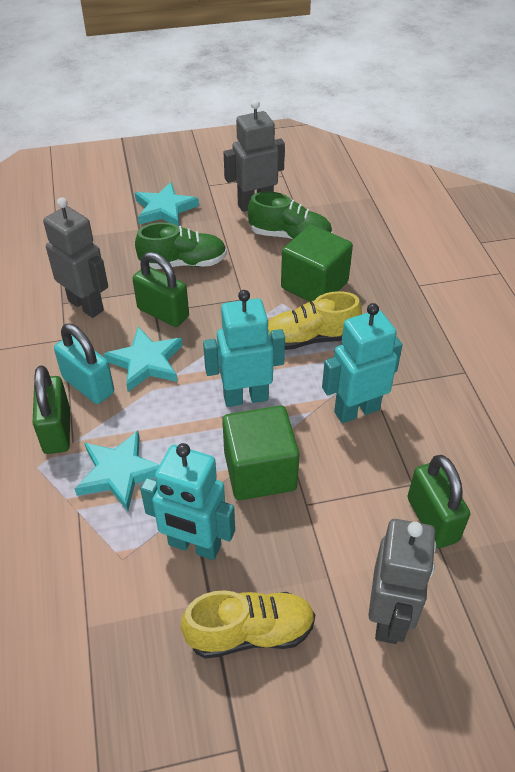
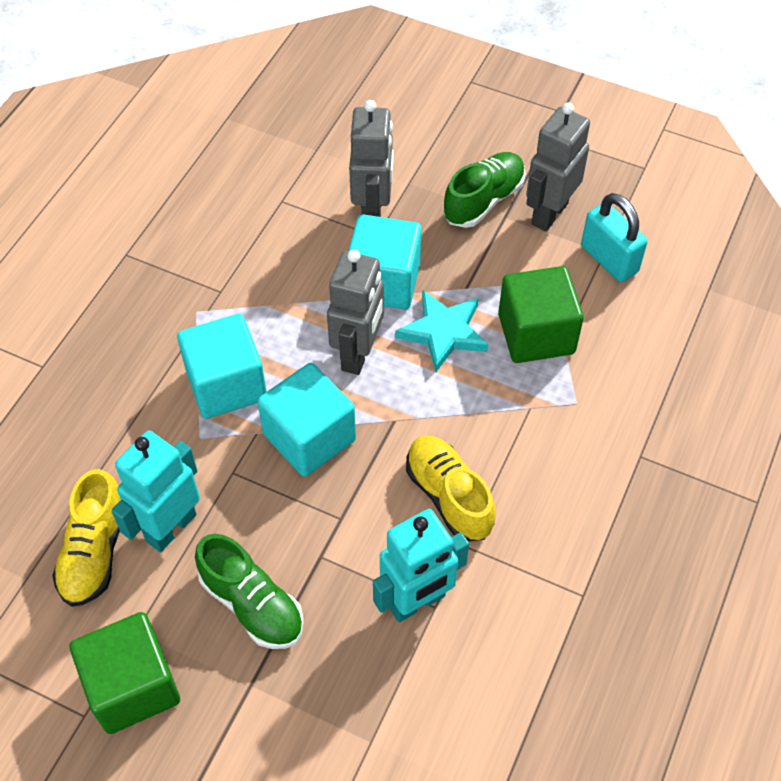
green padlock: [33,365,70,454] [133,252,189,327] [408,455,470,548] = 3 -> none = 0
turquoise cube: none = 0 -> [177,314,267,419] [258,363,356,477] [348,214,422,309] = 3
turquoise robot: [140,443,235,560] [203,290,285,407] [322,303,403,423] = 3 -> [111,431,200,552] [373,509,469,622] = 2
turquoise star: [75,431,160,511] [104,327,183,392] [135,182,199,226] = 3 -> [395,290,488,372] = 1

